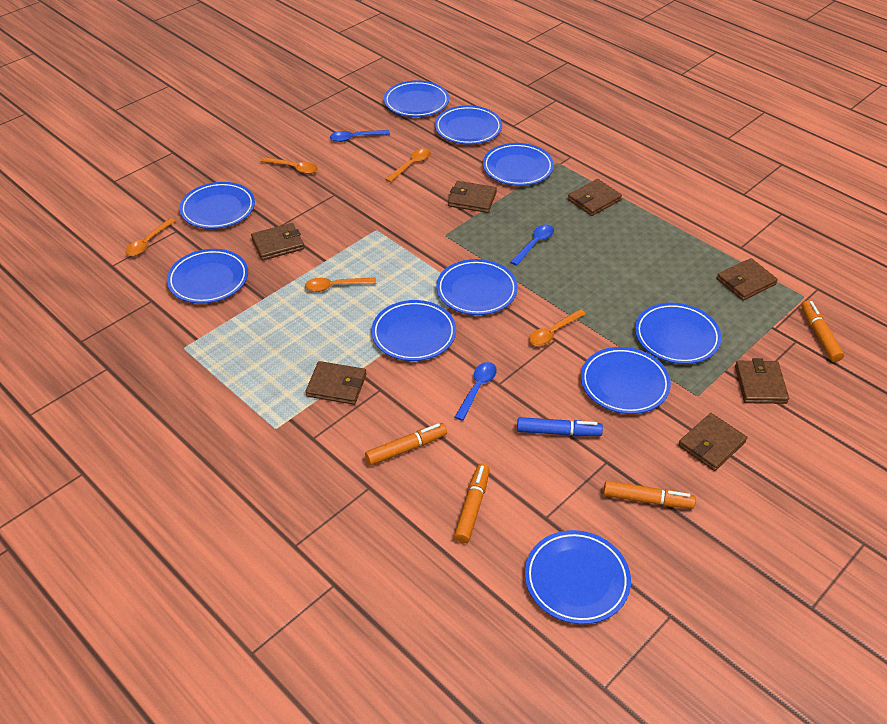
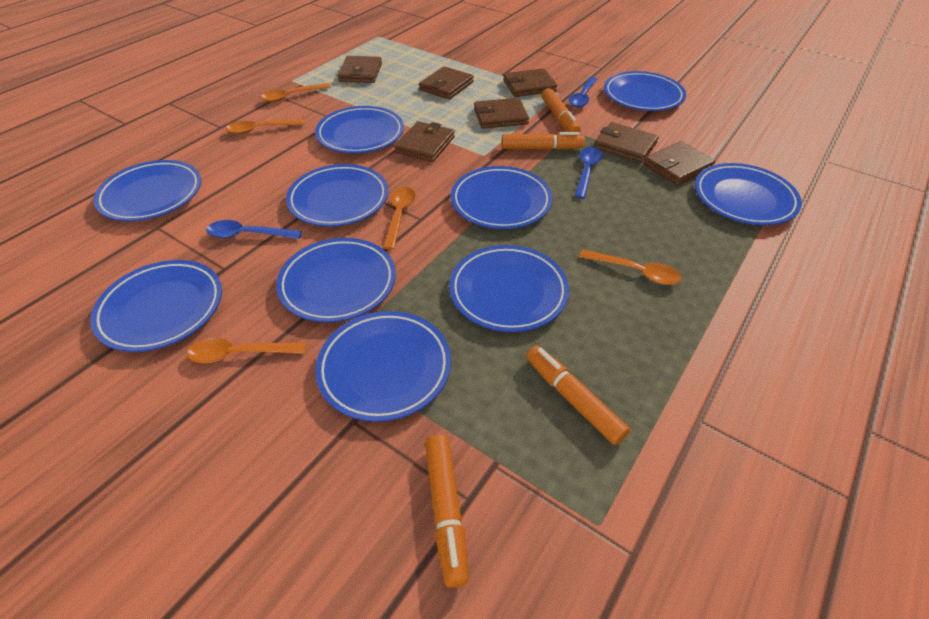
blue marker: [517,417,603,436] = 1 -> none = 0

